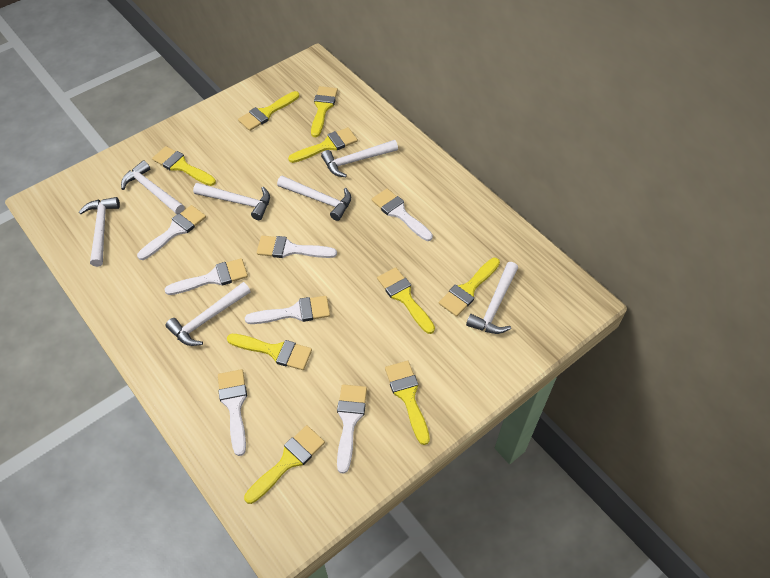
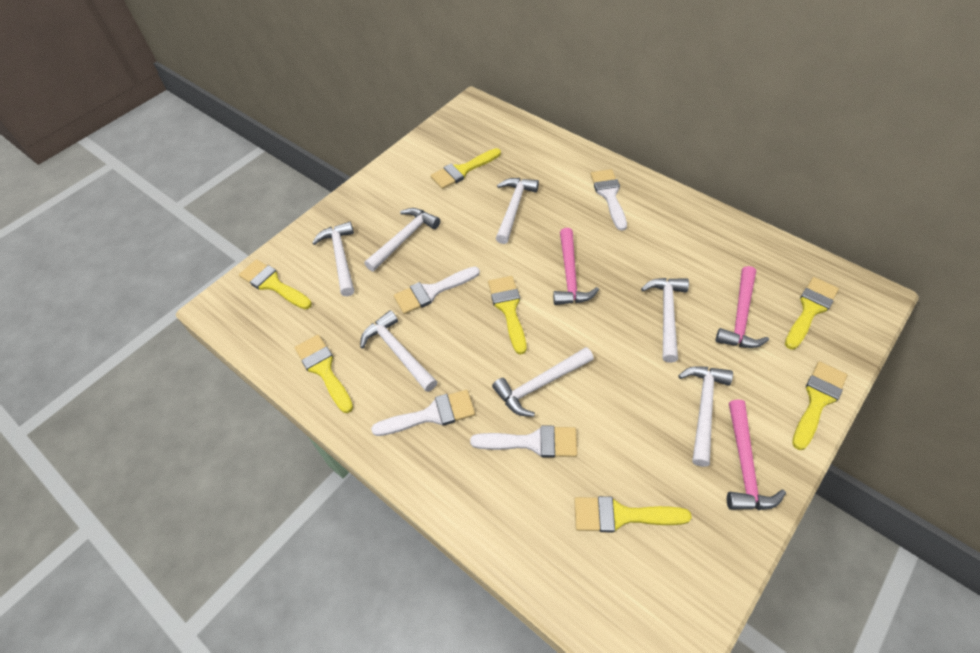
pink hammer: none = 0 -> [553,228,599,305] [716,266,769,348] [727,400,786,510] = 3
white brush: [137,205,206,260] [164,258,248,295] [218,369,247,456] [245,296,330,324] [256,236,337,258] [337,384,367,474] [371,189,433,241] = 7 -> [371,390,475,436] [394,266,480,314] [470,426,577,458] [590,169,627,231] = 4
yellow brush: [152,146,216,186] [227,334,312,370] [238,91,299,131] [244,425,325,504] [288,127,358,163] [311,86,338,137] [377,267,435,334] [385,361,430,445] [439,258,500,317] = 9 -> [239,259,312,309] [295,335,353,413] [431,148,501,189] [488,276,526,354] [574,496,692,532] [785,277,839,350] [792,361,848,450] = 7

